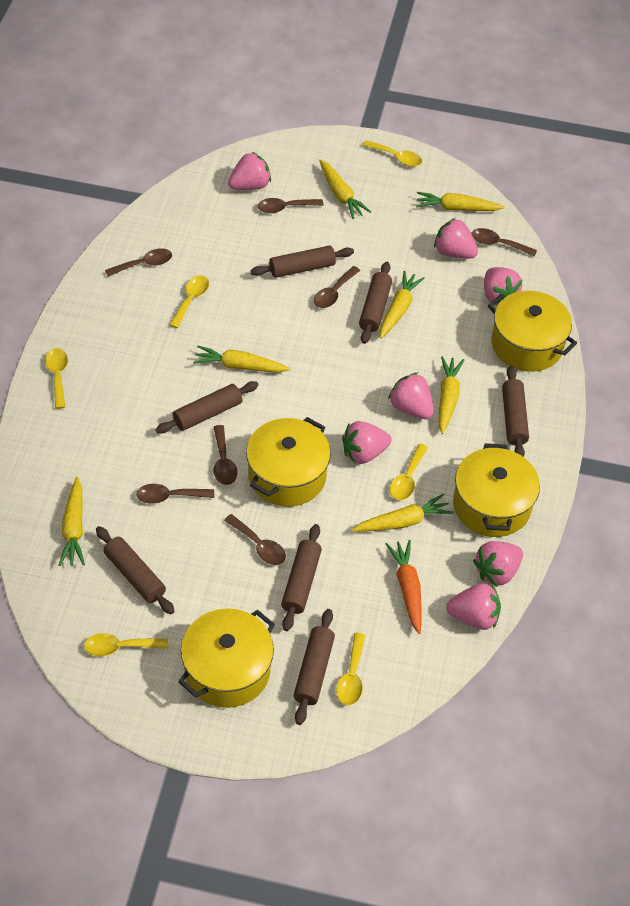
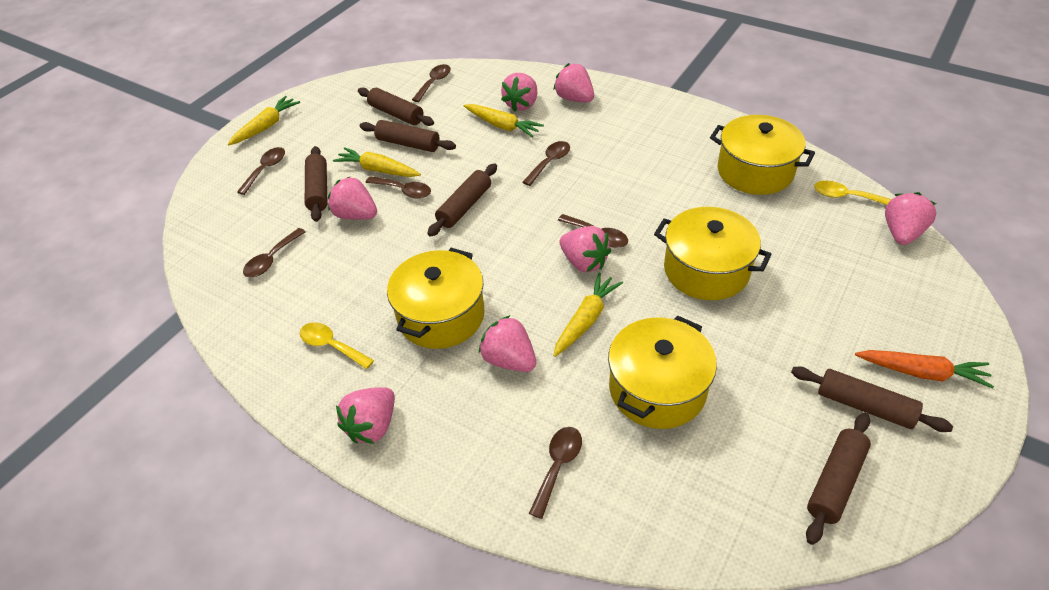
brown rolling pin: [96,526,175,614] [156,381,259,434] [250,245,354,278] [281,524,322,631] [293,609,335,725] [359,262,392,344] [502,366,529,457] = 7 -> [305,146,328,222] [358,87,434,126] [360,120,456,152] [427,163,497,237] [791,366,953,432] [806,413,871,545] = 6
yellow carrot: [59,477,85,566] [193,346,290,372] [319,159,371,219] [352,493,453,532] [380,271,425,339] [416,192,505,211] [438,356,464,434] = 7 -> [228,96,300,146] [333,147,421,177] [464,104,544,138] [553,273,623,357] = 4
yellow spoon: [45,348,68,409] [84,633,168,656] [169,275,209,328] [336,633,366,705] [362,140,422,167] [390,444,428,500] = 6 -> [300,322,374,369] [814,181,891,205] = 2

